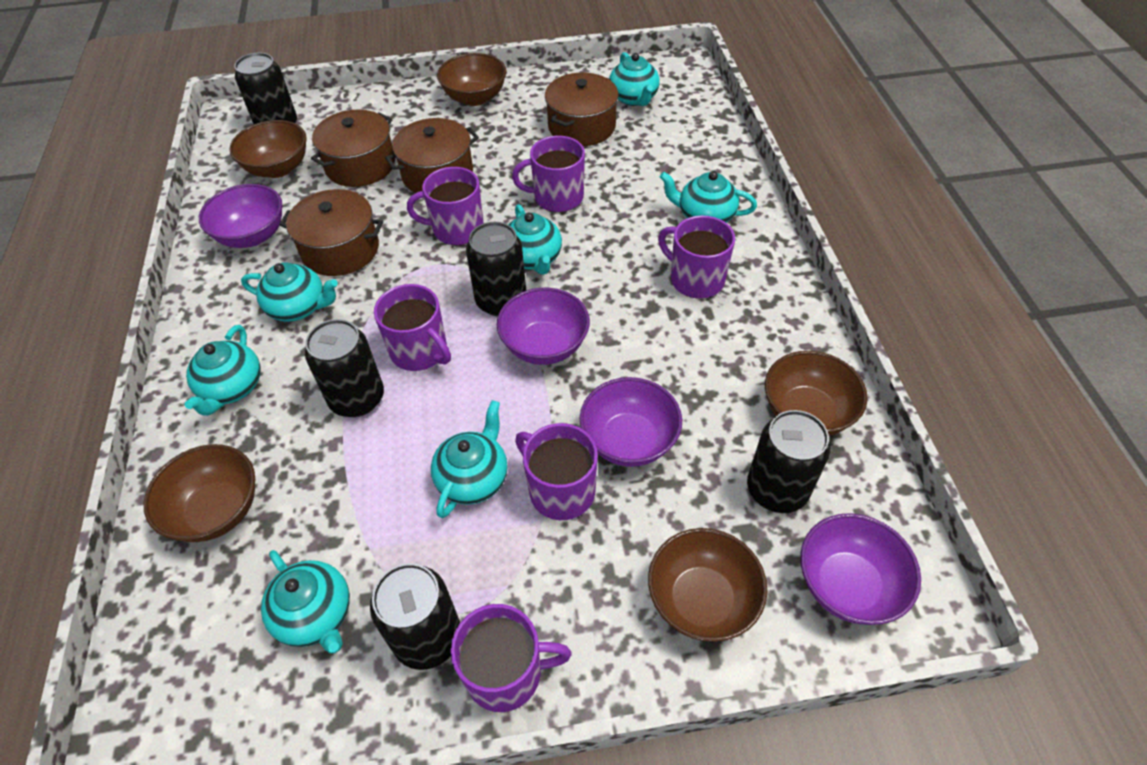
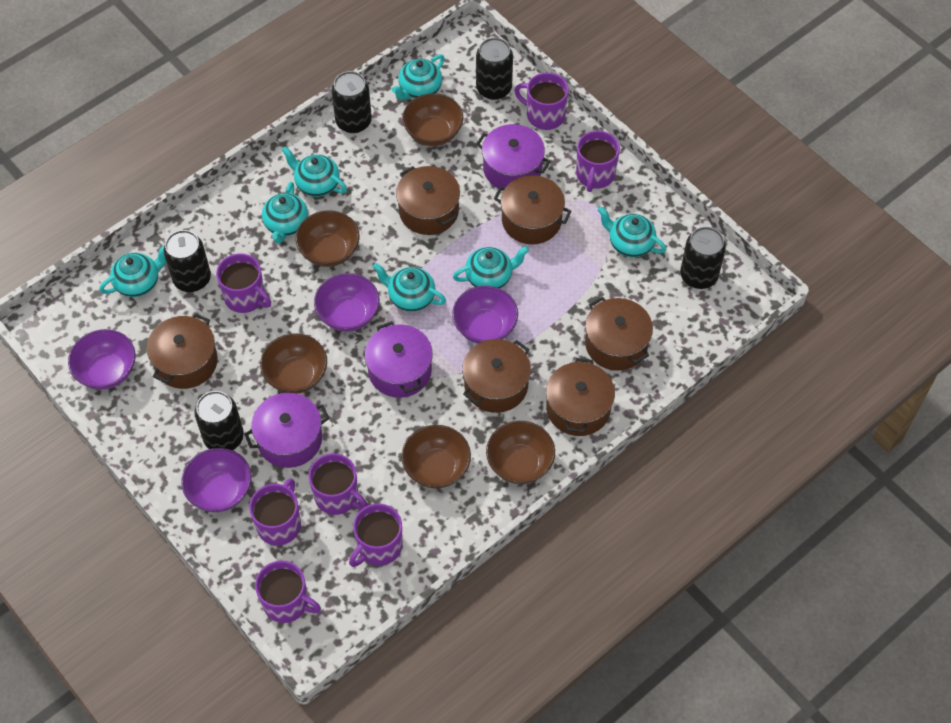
brown pot: [279,189,383,276] [311,110,395,187] [385,118,479,193] [545,73,618,146] = 4 -> [147,314,218,389] [396,166,460,235] [462,339,531,413] [494,175,572,244] [546,358,615,436] [585,297,653,371] = 6
purple mug: [374,284,451,371] [407,167,484,245] [451,604,572,712] [512,136,585,212] [515,423,598,520] [658,215,735,298] = 6 -> [216,253,271,313] [249,478,301,546] [255,561,321,623] [308,453,368,515] [349,503,403,567] [514,72,569,130] [576,131,620,192] = 7
purple pot: none = 0 -> [244,393,329,468] [365,321,433,398] [476,124,551,191] = 3

